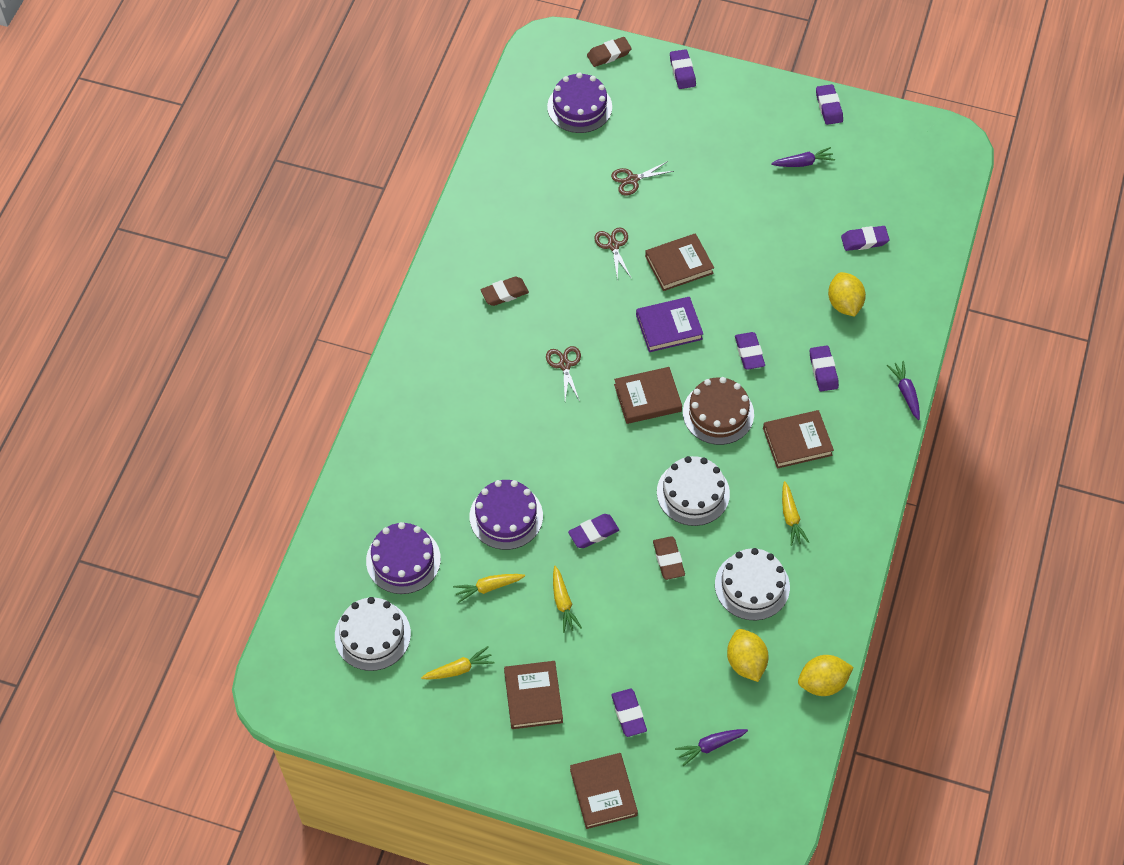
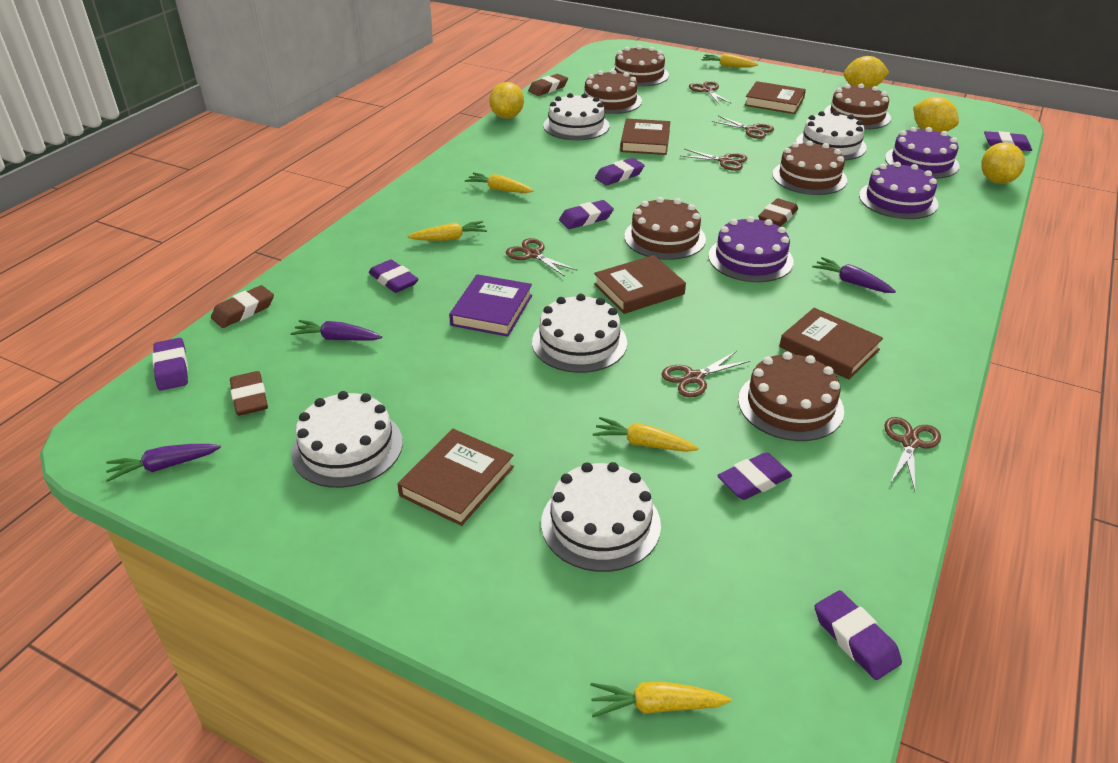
brown cake: [683,377,754,445] = 1 -> [581,70,642,114] [610,45,669,86] [624,197,706,260] [738,352,844,441] [772,141,847,195] [824,83,891,130] = 6
brown eraser: [480,276,529,306] [587,37,632,67] [653,536,685,580] = 3 -> [211,285,274,328] [230,371,268,416] [528,74,568,96] [758,198,798,227] = 4
brown scissors: [546,346,581,401] [594,227,632,280] [611,161,674,196] = 3 -> [506,238,578,277] [661,351,750,397] [682,149,748,171] [689,81,732,105] [711,116,774,139] [884,417,941,491] = 6
white cake: [335,597,411,671] [657,456,730,526] [715,548,790,620] = 3 -> [291,391,403,488] [532,294,627,373] [541,462,661,572] [543,93,609,140] [796,111,867,161] = 5
yellow carrot: [421,646,495,680] [453,574,525,603] [553,566,582,633] [782,481,809,546] = 4 -> [407,221,487,241] [465,172,533,193] [590,682,731,717] [593,417,699,452] [701,54,758,67] = 5
yellow lemon: [727,629,768,682] [798,655,854,696] [828,272,866,317] = 3 -> [489,82,524,119] [844,56,889,88] [913,97,959,132] [981,142,1025,184] = 4

